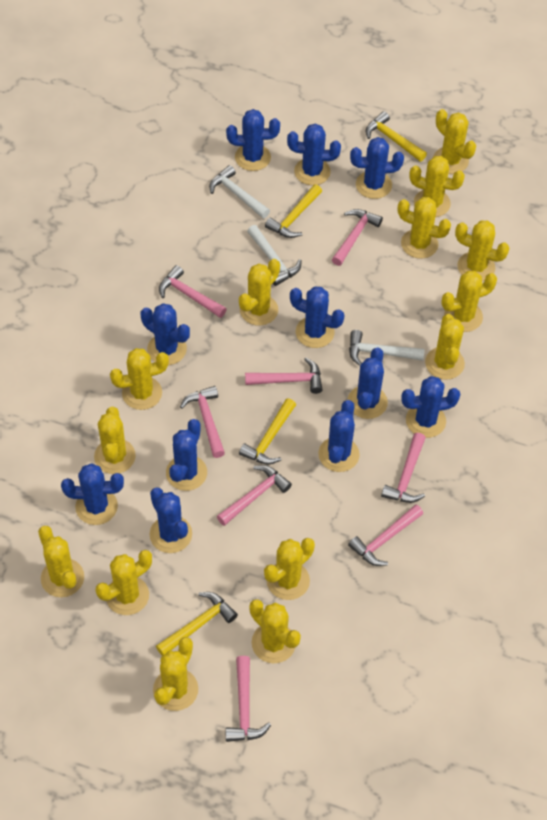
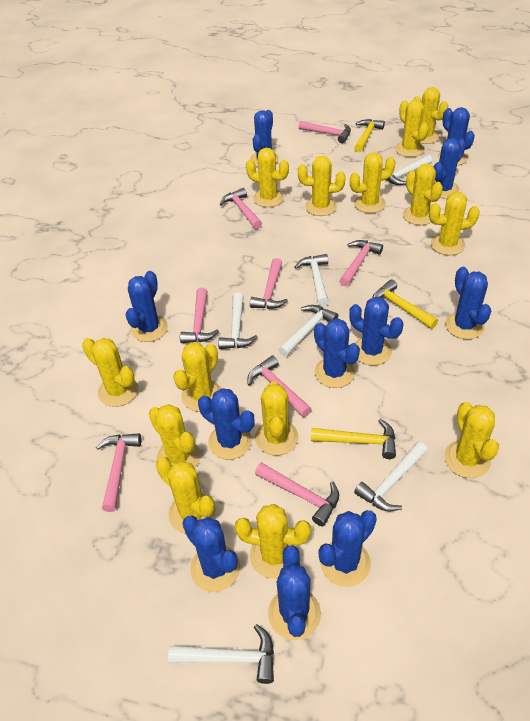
white hammer: [209,165,270,219] [247,225,302,286] [349,330,425,366] = 3 -> [168,624,274,684] [218,293,258,349] [278,305,338,357] [295,254,329,306] [354,441,428,511] [382,155,433,185] = 6
yellow hammer: [156,592,238,656] [239,398,296,465] [265,184,322,238] [366,111,427,162] = 4 -> [311,419,396,459] [354,119,385,152] [372,280,438,329] = 3

